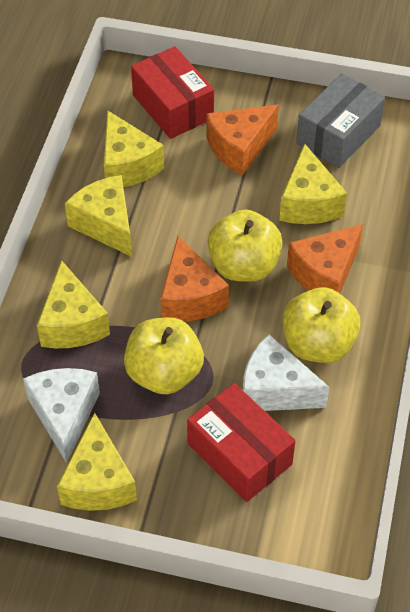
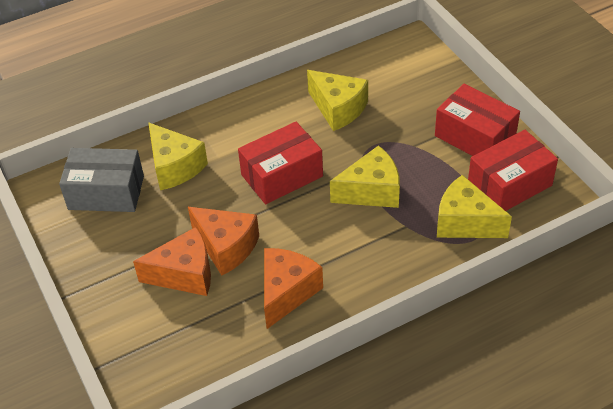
red box: [131,46,214,139] [187,383,295,502] = 2 -> [238,122,323,204] [435,84,520,156] [468,130,558,211] = 3
white cheese: [23,368,100,463] [243,334,330,411] = 2 -> none = 0
yellow apple: [124,317,204,394] [208,210,283,282] [282,287,361,363] = 3 -> none = 0
yellow cheese: [37,260,110,348] [57,412,137,511] [65,175,132,257] [104,110,164,187] [279,144,347,224] = 5 -> [148,122,208,190] [307,70,368,131] [330,145,400,208] [437,175,512,238] = 4

